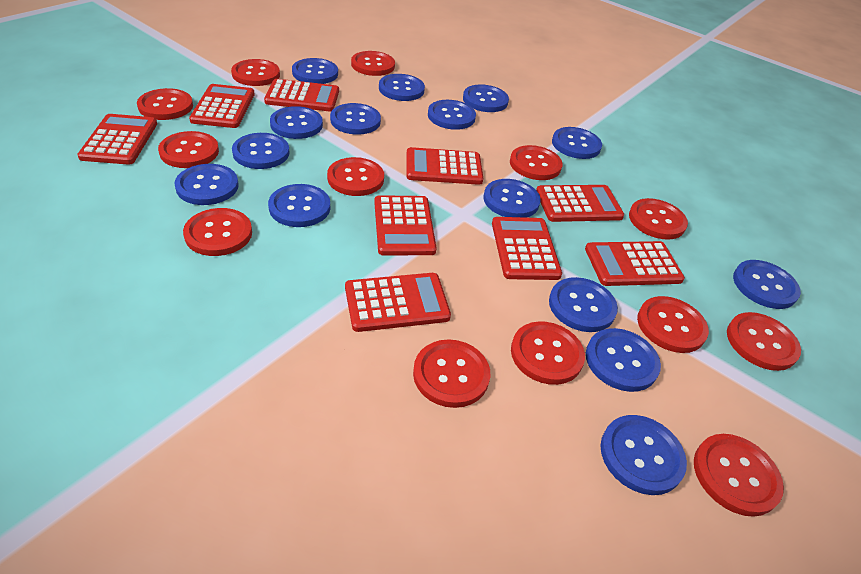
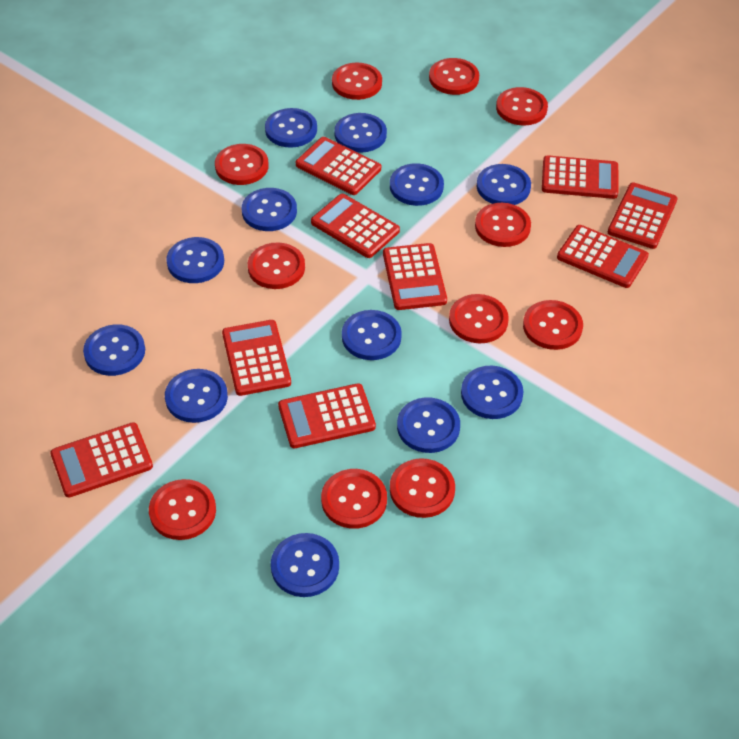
blue button: [174,164,239,205] [232,133,289,169] [268,184,330,227] [270,106,323,139] [292,58,338,84] [330,103,381,135] [379,74,425,101] [428,100,476,130] [463,84,509,112] [484,179,541,218] [549,277,618,332] [552,127,602,159] [586,328,661,392] [600,415,687,495] [733,260,801,309] = 15 -> [83,324,145,376] [165,369,228,423] [166,237,224,283] [242,188,297,231] [265,108,317,148] [271,533,339,597] [335,113,387,153] [342,310,402,360] [390,163,444,206] [397,397,460,453] [461,366,524,419] [477,164,531,205] = 12
red button: [137,88,193,120] [158,131,219,168] [183,208,252,256] [231,59,280,86] [327,157,384,196] [351,51,395,76] [413,340,490,408] [510,145,563,180] [511,321,585,385] [629,198,688,240] [637,296,709,353] [694,434,784,517] [727,312,801,371] = 13 -> [149,479,216,540] [215,144,269,185] [248,242,305,289] [321,469,387,529] [332,63,382,100] [390,458,455,518] [429,58,479,95] [449,294,509,343] [475,203,531,247] [496,87,548,126] [523,300,583,350] = 11

